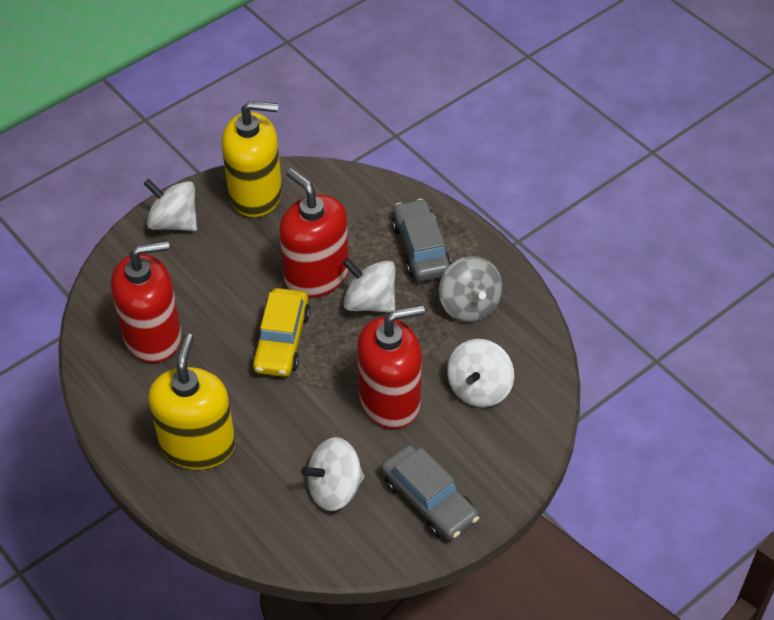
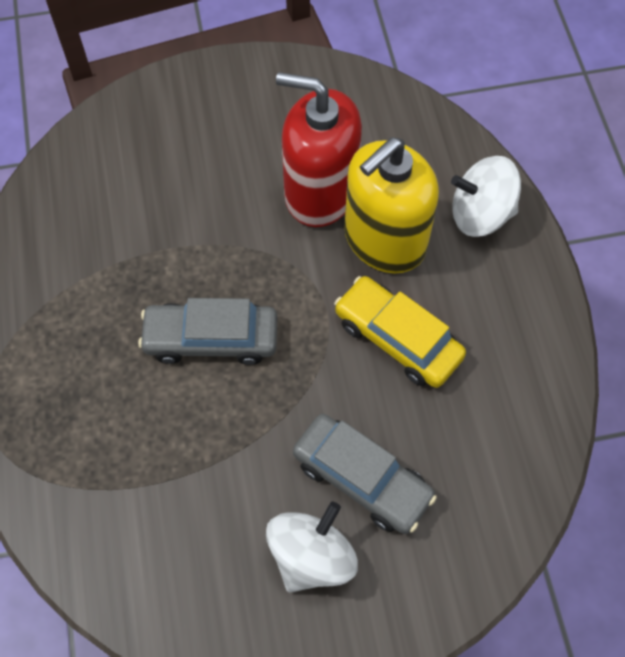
grey spinning top: [439,256,503,322] = 1 -> none = 0
red soap dispenser: [111,241,182,363] [279,168,349,298] [357,305,425,429] = 3 -> [276,72,362,227] = 1
white spinning top: [144,179,197,231] [301,437,365,511] [343,258,395,313] [447,339,514,407] = 4 -> [266,502,358,593] [451,156,521,237] = 2
yellow soap dispenser: [148,333,236,470] [222,101,282,217] = 2 -> [344,137,439,274] = 1

